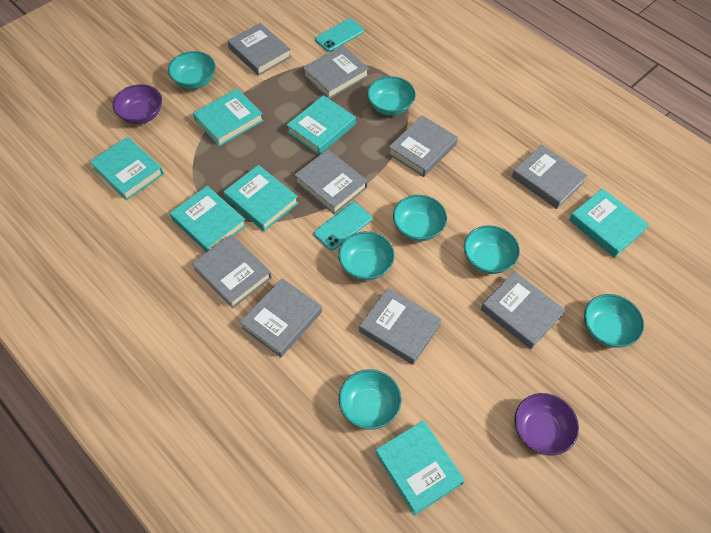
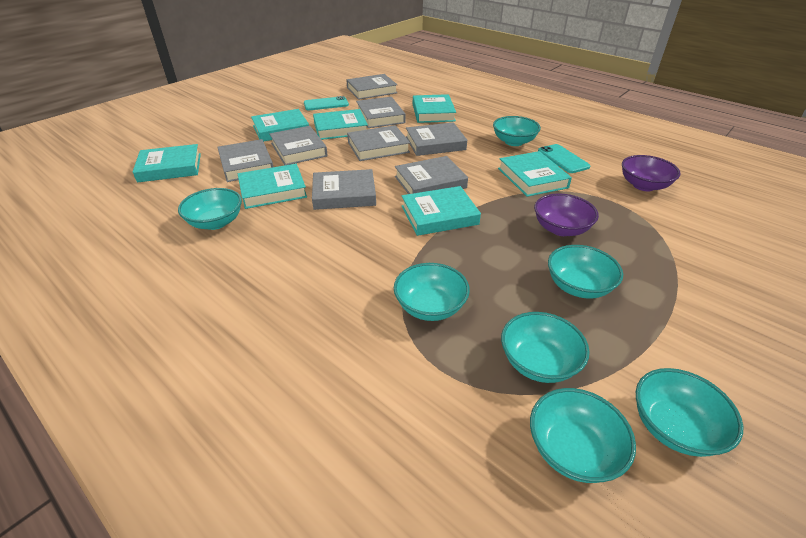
grey book: [192,234,272,309] [228,23,291,76] [240,278,322,357] [294,149,368,214] [303,45,369,99] [359,288,442,365] [388,115,458,177] [481,271,565,349] [512,145,588,209] = 9 -> [217,139,273,182] [269,126,328,165] [312,169,376,210] [346,74,397,100] [347,125,410,161] [356,97,406,128] [395,156,468,194] [406,122,467,156] = 8

